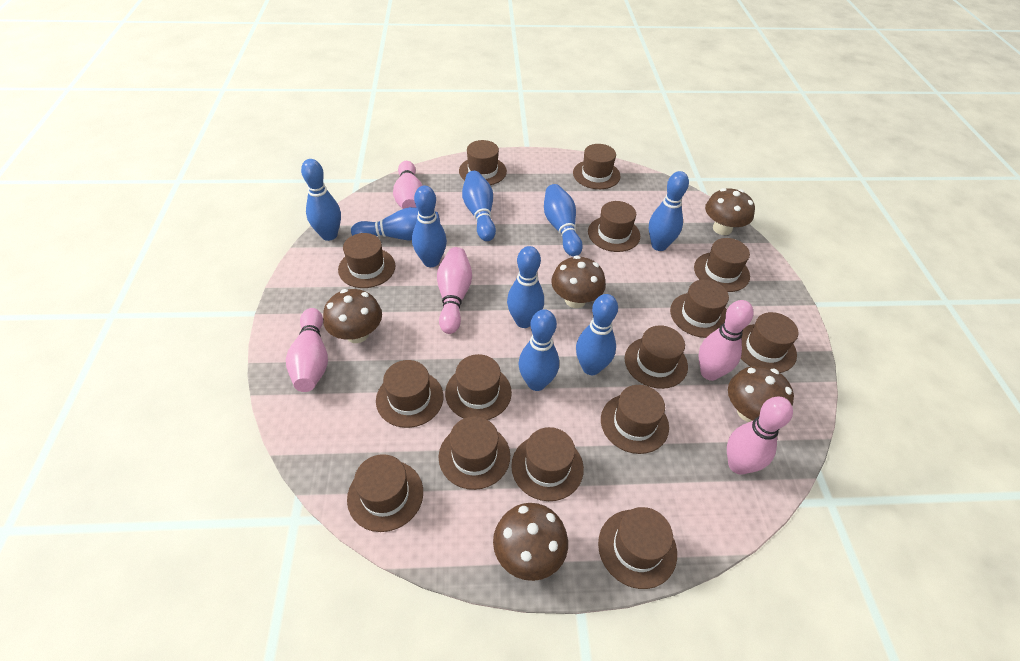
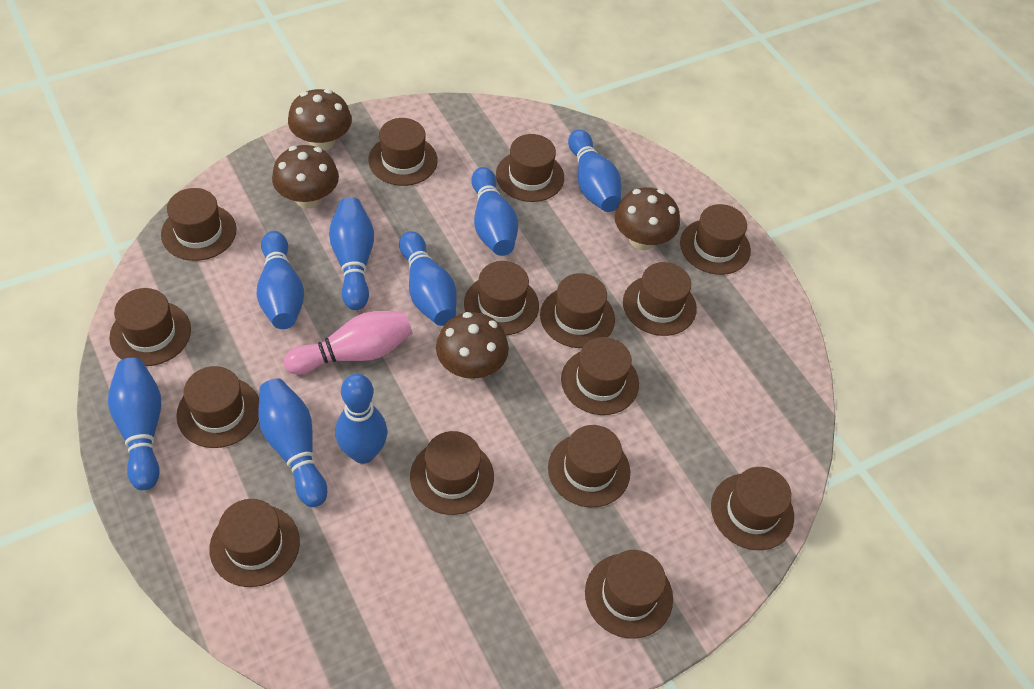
blue bowling pin: [301,159,341,241] [351,207,440,240] [412,185,447,267] [462,171,496,241] [507,246,544,328] [519,309,559,391] [544,184,583,257] [576,294,618,375] [649,171,689,251] = 9 -> [108,358,161,490] [257,231,304,329] [259,378,327,507] [329,197,374,310] [335,374,387,464] [399,231,457,326] [471,167,518,256] [568,129,622,212] = 8
brown mushroom: [323,289,382,343] [493,503,568,581] [551,255,606,308] [705,188,755,235] [728,366,794,422] = 5 -> [272,145,339,208] [288,89,352,151] [436,312,509,379] [615,187,680,250] = 4
pink bowling pin: [286,308,328,392] [393,161,423,209] [437,247,472,334] [698,300,754,381] [727,397,793,475] = 5 -> [284,311,413,375] = 1

